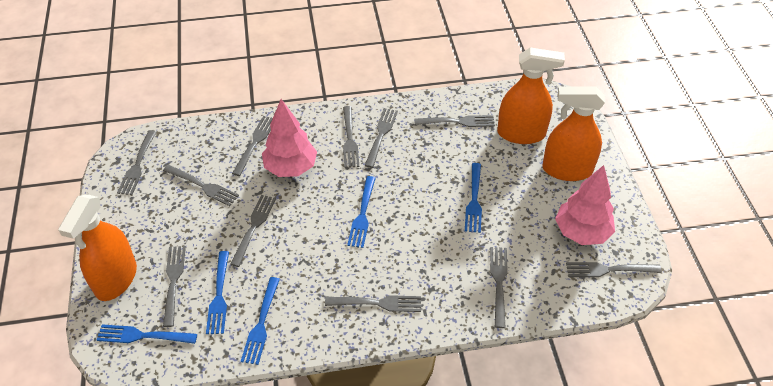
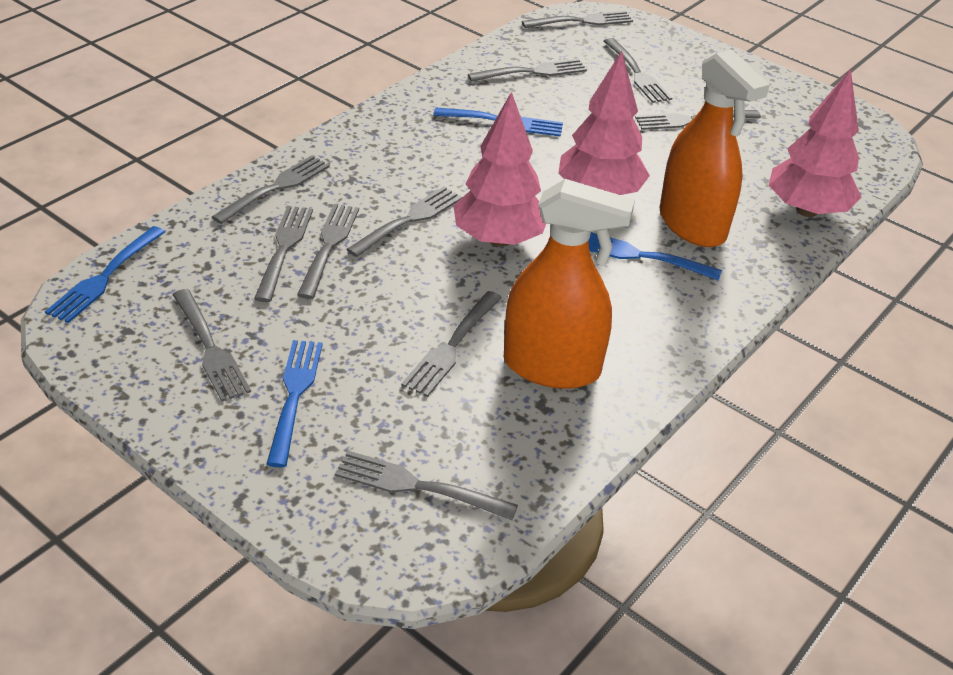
blue fork: [97,324,197,344] [206,251,229,334] [241,277,280,365] [347,176,376,248] [465,163,482,233] = 5 -> [45,226,165,323] [266,340,323,468] [433,108,563,137] [588,232,722,281] = 4
orange spray bottle: [58,194,137,301] [497,48,565,144] [542,86,605,181] = 3 -> [504,179,635,389] [660,50,770,247] = 2
pink tree: [262,99,317,177] [555,165,615,245] = 2 -> [453,92,546,246] [558,51,650,195] [769,69,862,217] = 3

